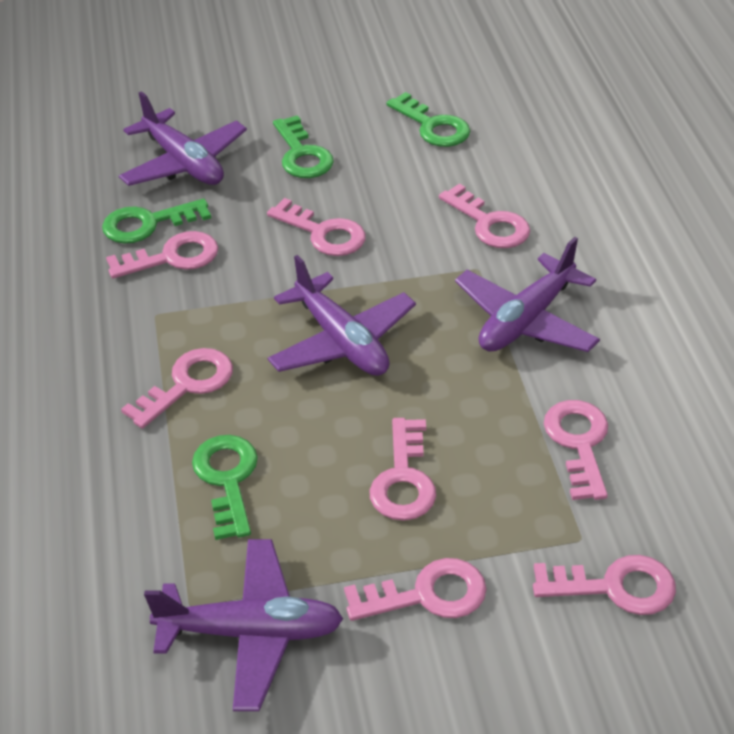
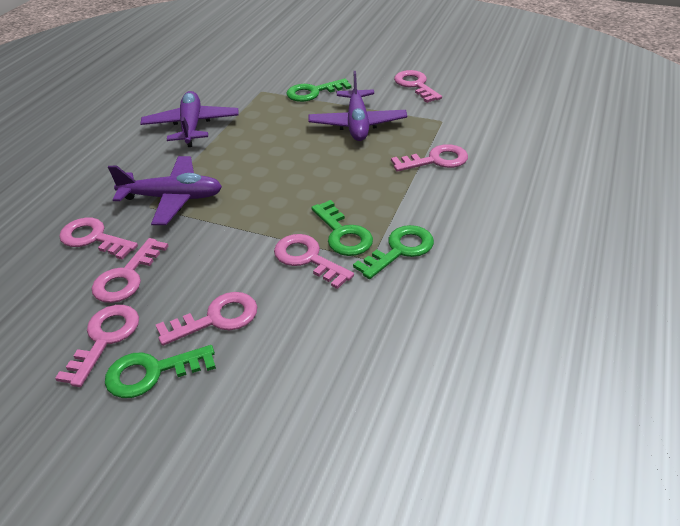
pink key: [106,231,218,279] [121,348,233,429] [267,198,366,256] [344,558,487,621] [370,418,436,521] [439,184,530,248] [533,555,676,615] [544,400,608,500] = 8 -> [55,305,139,387] [59,218,138,260] [92,238,169,303] [156,292,257,346] [274,234,354,289] [391,144,468,172] [394,70,442,103] = 7
purple plane: [119,91,247,186] [144,539,343,711] [267,255,416,376] [455,237,600,352] = 4 -> [108,156,222,225] [140,91,239,147] [309,71,407,141] = 3

